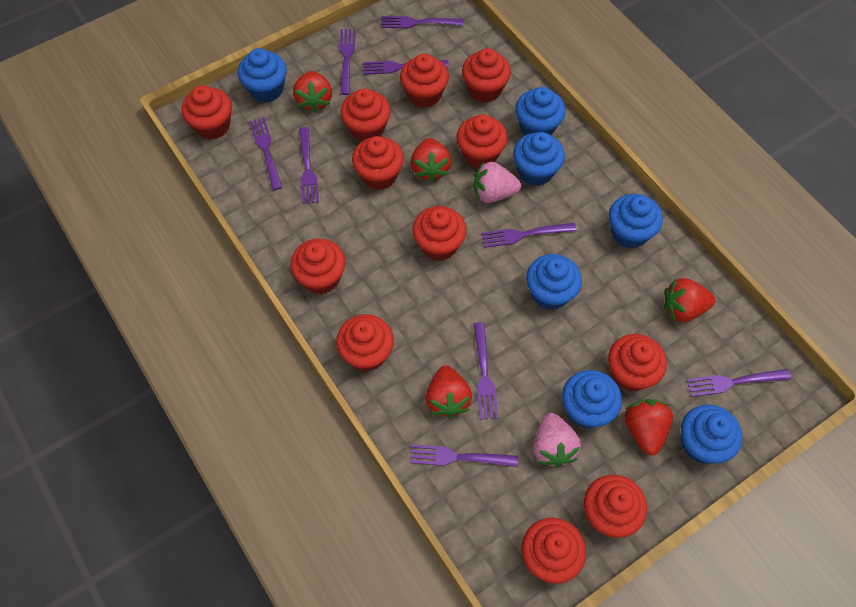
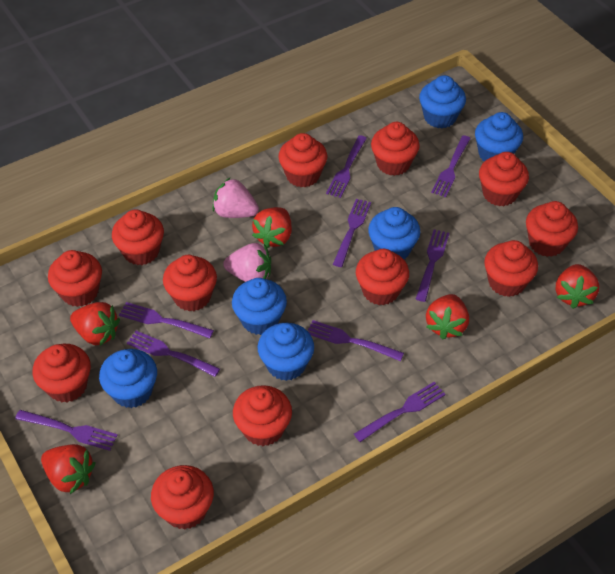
blue cupcake: [238,48,287,102] [513,132,565,186] [515,87,565,135] [526,254,582,310] [562,370,622,428] [609,194,663,249] [681,405,742,464] = 7 -> [99,349,157,408] [232,278,287,335] [257,323,314,381] [368,207,420,259] [419,75,466,128] [475,112,523,161] = 6

